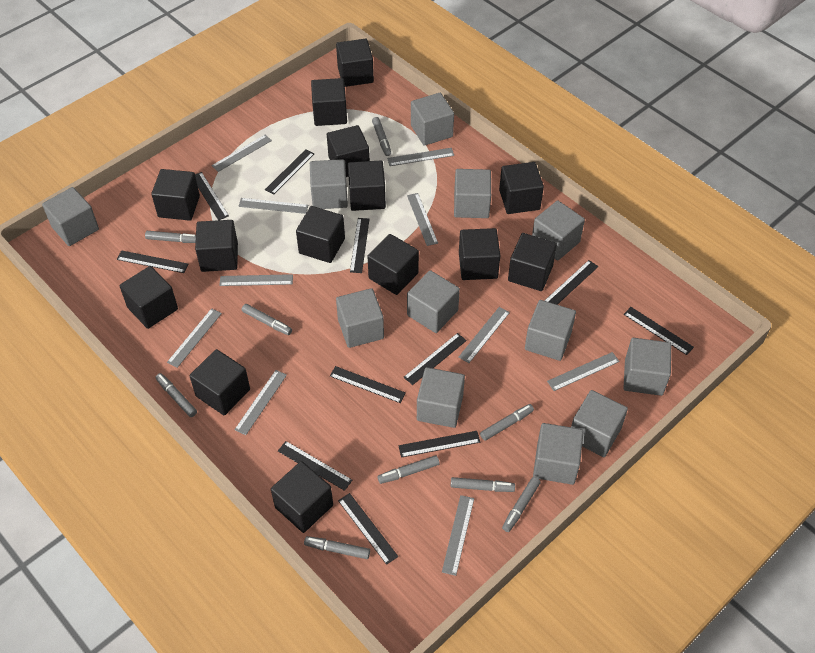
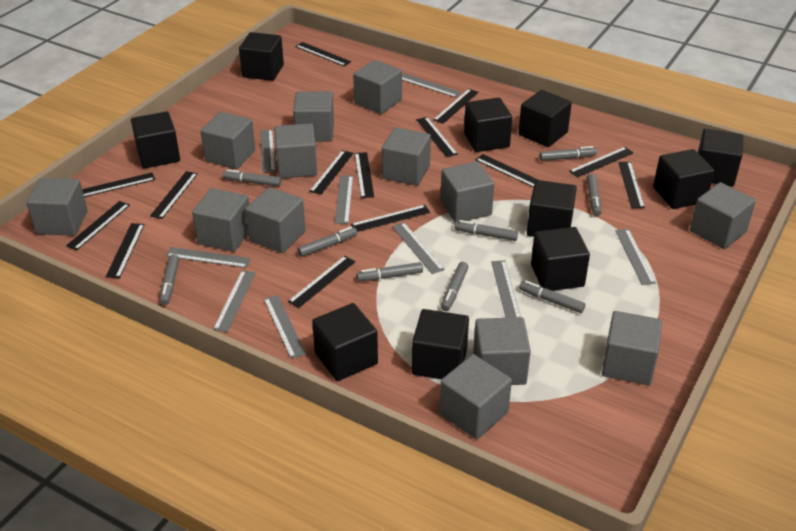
black cube: [119,266,178,329] [151,169,200,221] [190,349,250,415] [195,220,238,272] [271,461,333,533] [296,206,345,263] [311,78,347,126] [327,125,370,177] [336,39,374,87] [348,160,386,211] [368,234,419,295] [459,228,500,280] [499,162,544,214] [508,233,557,291] = 14 -> [131,111,180,169] [239,32,284,81] [312,303,378,381] [412,309,469,379] [464,98,512,152] [518,90,572,147] [527,180,577,237] [531,227,590,291] [653,149,715,209] [698,129,743,186] = 10
black ruler: [117,250,188,273] [195,172,229,220] [265,149,314,195] [278,441,352,491] [330,366,406,403] [338,493,398,565] [350,218,370,273] [398,431,480,458] [404,333,467,385] [544,260,598,305] [624,307,694,355] = 11 -> [66,201,130,250] [82,173,155,197] [106,223,145,278] [150,171,198,219] [288,256,356,308] [295,42,351,66] [309,150,353,195] [351,205,430,232] [355,152,374,198] [416,117,458,157] [433,89,479,124] [475,154,538,187] [569,147,634,178] [618,162,645,208] = 14
grey cube: [42,187,99,246] [310,159,348,209] [336,288,384,348] [407,270,460,333] [411,93,454,146] [417,367,465,428] [454,169,491,218] [525,300,576,361] [532,200,585,260] [533,423,584,485] [571,390,628,457] [624,338,671,396] = 12 -> [26,178,87,236] [192,188,249,252] [200,112,255,169] [245,187,306,253] [274,123,317,178] [293,91,334,142] [353,60,402,114] [382,127,431,186] [439,354,512,439] [440,161,494,222] [473,317,531,385] [602,311,662,385] [690,182,756,249] = 13
grey ruler: [167,308,222,368] [212,135,272,172] [219,274,293,286] [234,370,287,435] [238,198,308,214] [387,148,454,166] [407,193,438,246] [442,495,474,576] [459,307,510,363] [547,352,620,391] = 10 -> [166,247,251,268] [213,270,256,332] [260,129,276,173] [264,295,306,359] [335,176,353,224] [392,222,445,274] [402,74,462,98] [491,260,521,318] [615,229,656,285] = 9

